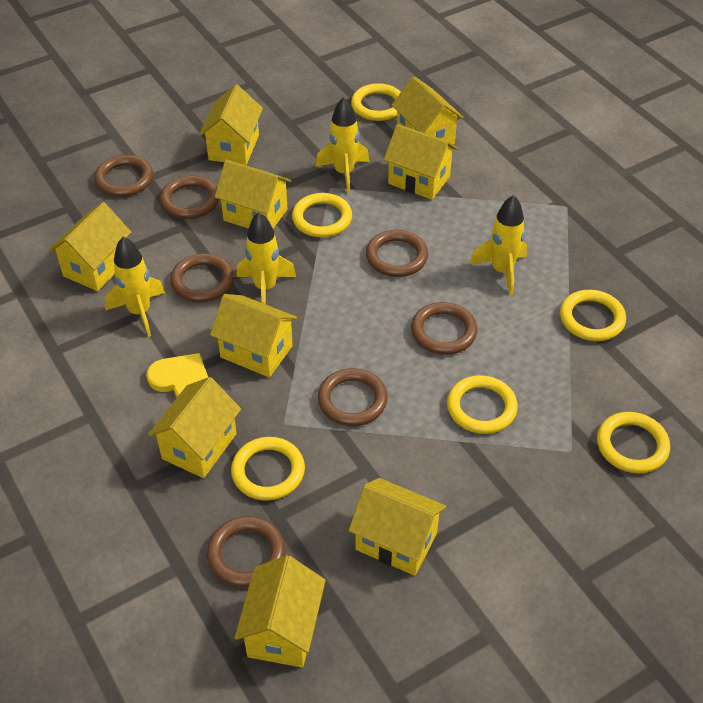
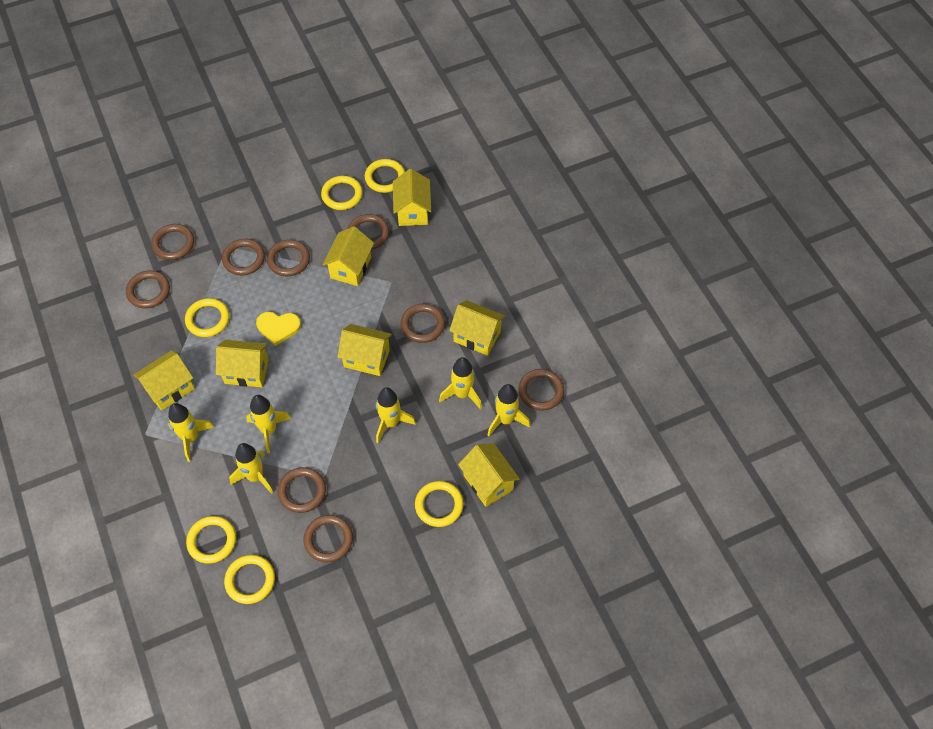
brown ring: [94,155,153,197] [160,176,219,219] [170,253,234,302] [207,516,285,587] [318,368,388,426] [366,230,428,277] [411,302,477,355] = 7 -> [126,270,170,309] [151,224,194,260] [222,239,265,276] [267,240,310,276] [277,467,326,513] [303,515,353,562] [348,214,389,250] [401,304,445,343] [518,369,564,411] = 9
yellow house: [49,202,131,291] [148,377,241,478] [199,85,263,165] [210,294,297,377] [215,160,291,229] [235,555,326,668] [349,478,446,576] [384,124,458,200] [392,76,463,144] = 9 -> [134,350,195,411] [216,340,269,387] [323,226,374,286] [337,324,392,376] [393,169,431,226] [449,300,505,356] [458,443,520,507] = 7
yellow rocket: [105,237,165,337] [236,212,296,304] [316,97,369,194] [469,195,527,296] = 4 -> [168,403,215,462] [229,443,274,494] [246,395,291,453] [376,387,416,443] [439,357,482,409] [488,384,530,436] = 6

